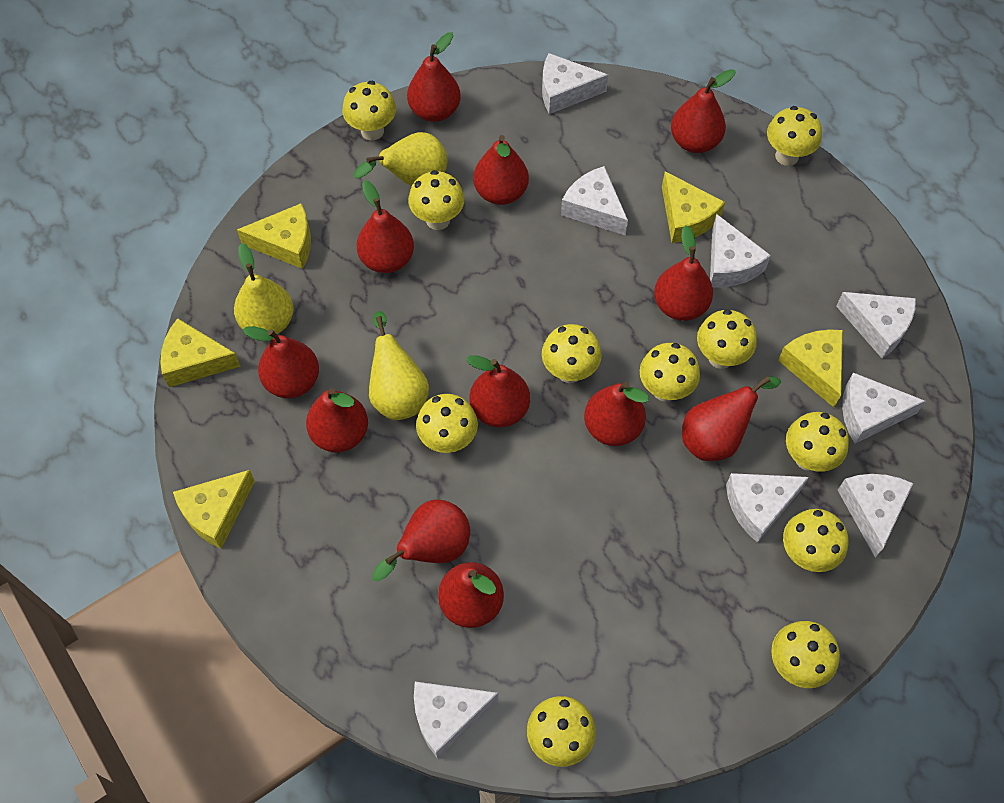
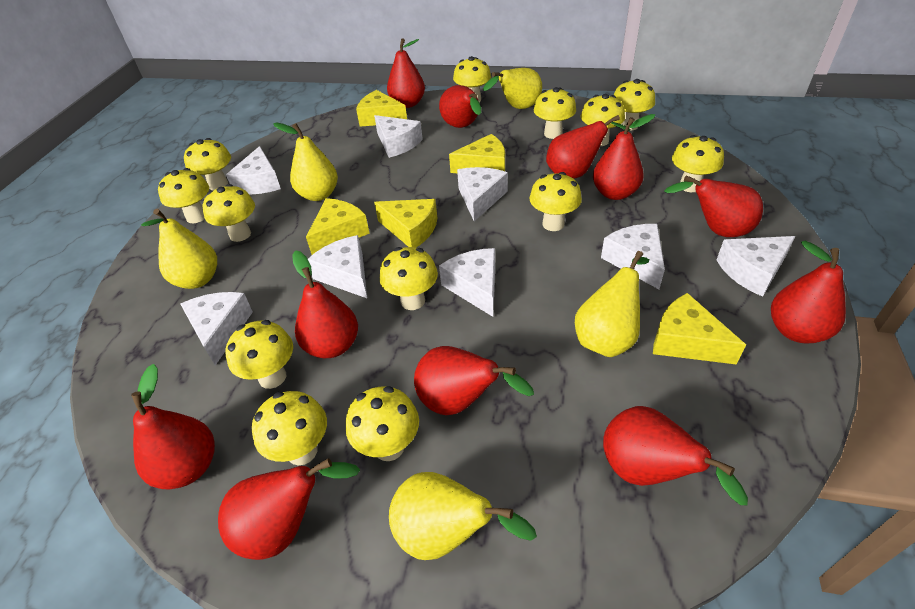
red pear: [243,326,319,398] [306,388,368,452] [357,180,414,273] [372,500,470,581] [407,32,461,122] [438,562,504,628] [466,355,530,428] [473,135,529,205] [584,382,649,446] [654,225,713,321] [671,69,736,153] [682,376,781,461] = 12 -> [131,364,215,489] [218,458,360,560] [292,250,358,358] [387,38,425,108] [414,346,534,415] [439,85,481,128] [546,115,631,179] [593,114,655,200] [603,406,748,505] [664,176,763,237] [771,241,846,343] = 11
yellow mushroom: [342,81,396,140] [408,170,464,230] [416,394,478,453] [527,696,596,767] [542,324,602,383] [640,343,700,402] [697,309,757,369] [767,106,822,166] [771,621,840,688] [783,509,848,572] [786,412,849,472] = 11 -> [158,168,209,223] [184,138,231,190] [202,184,255,242] [226,320,293,389] [252,391,327,466] [346,386,419,461] [380,247,438,310] [453,56,491,103] [529,172,582,231] [534,87,576,139] [581,94,625,146] [614,79,655,131] [672,135,724,192] = 13
yellow pear: [234,243,294,334] [354,132,448,186] [369,311,429,420] = 3 -> [141,209,217,289] [273,122,338,201] [389,472,537,560] [483,68,542,109] [575,251,649,357] = 5

